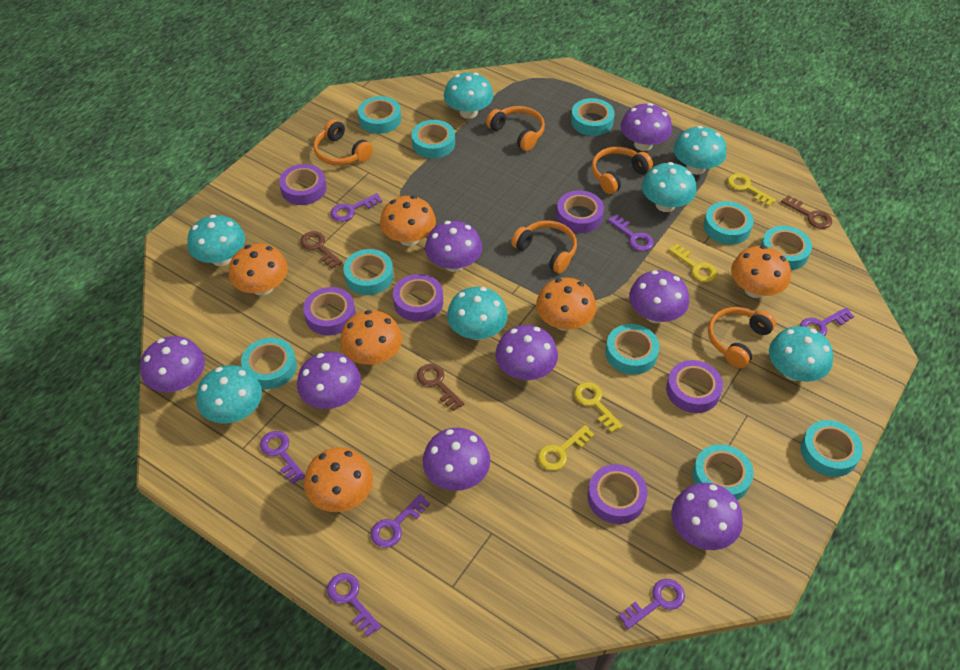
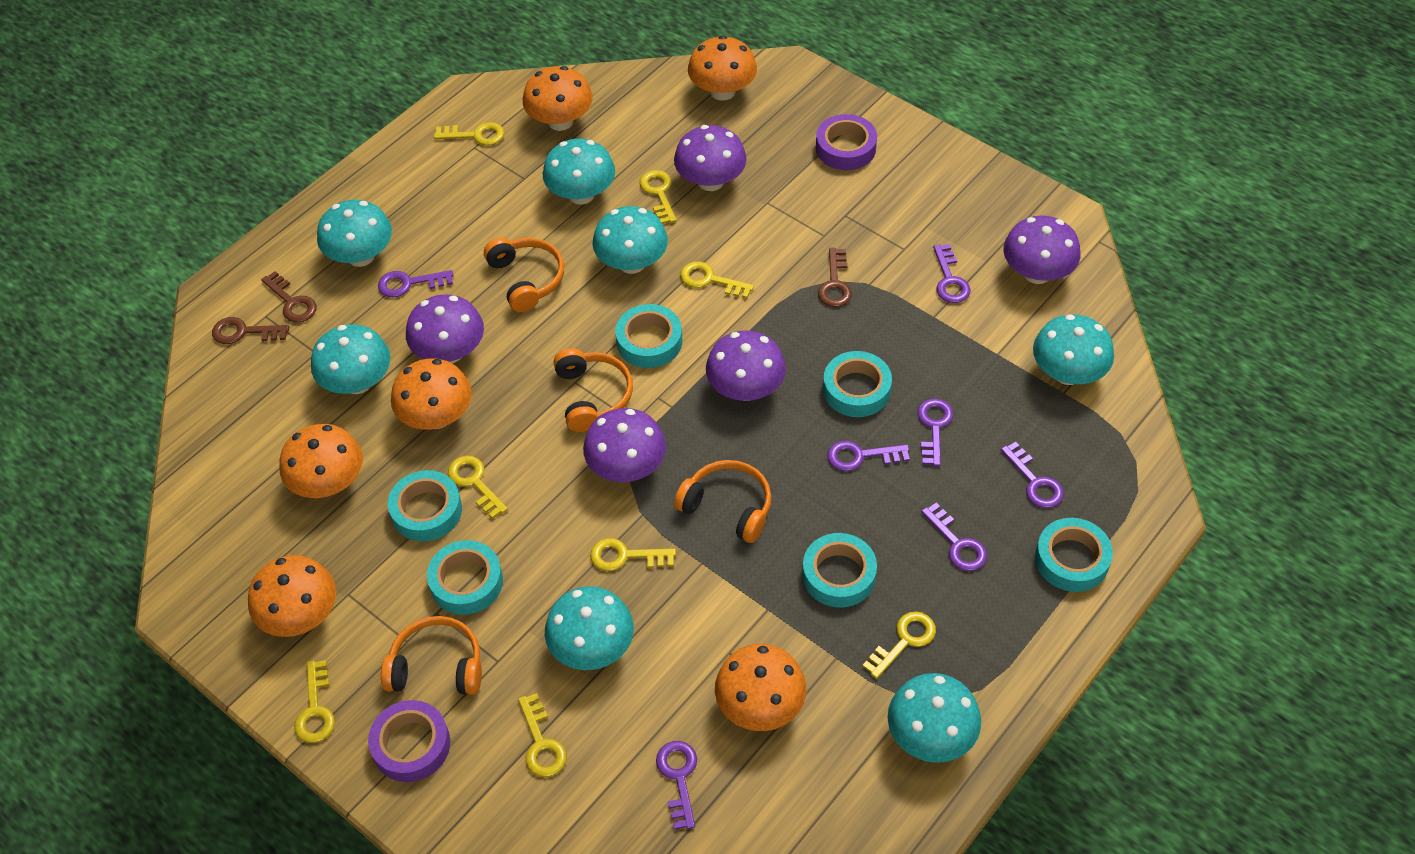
orange headphones: [314,119,373,166] [486,106,545,151] [511,220,577,274] [592,147,653,194] [708,307,776,368] = 5 -> [381,616,482,695] [484,238,564,312] [554,348,633,432] [674,460,771,543] = 4
purple mushroom: [140,336,205,392] [297,352,361,409] [423,428,490,491] [425,221,482,272] [495,325,558,380] [621,103,672,151] [629,270,689,323] [671,483,743,550] = 8 -> [406,294,484,363] [583,408,666,482] [674,125,747,191] [706,331,786,401] [1003,216,1081,284] = 5
purple tape: [279,164,326,205] [303,287,356,335] [393,274,443,322] [557,190,604,233] [588,464,648,524] [666,360,723,413] = 6 -> [368,700,450,782] [816,114,877,170] = 2
turquoise tape: [241,338,297,389] [343,249,394,295] [358,96,401,134] [411,120,455,158] [571,98,615,136] [605,324,659,375] [692,444,754,500] [703,201,754,245] [761,226,812,270] [801,420,863,477] = 10 -> [388,470,462,541] [427,540,503,615] [615,304,682,368] [802,533,877,608] [823,351,892,417] [1035,518,1113,592] = 6
yellow key: [538,425,595,471] [574,382,623,433] [668,244,717,282] [727,173,776,207] = 4 -> [294,660,335,743] [434,122,504,146] [448,456,508,519] [518,693,566,777] [590,538,676,571] [640,170,677,224] [680,261,754,298] [863,611,936,679] = 8

